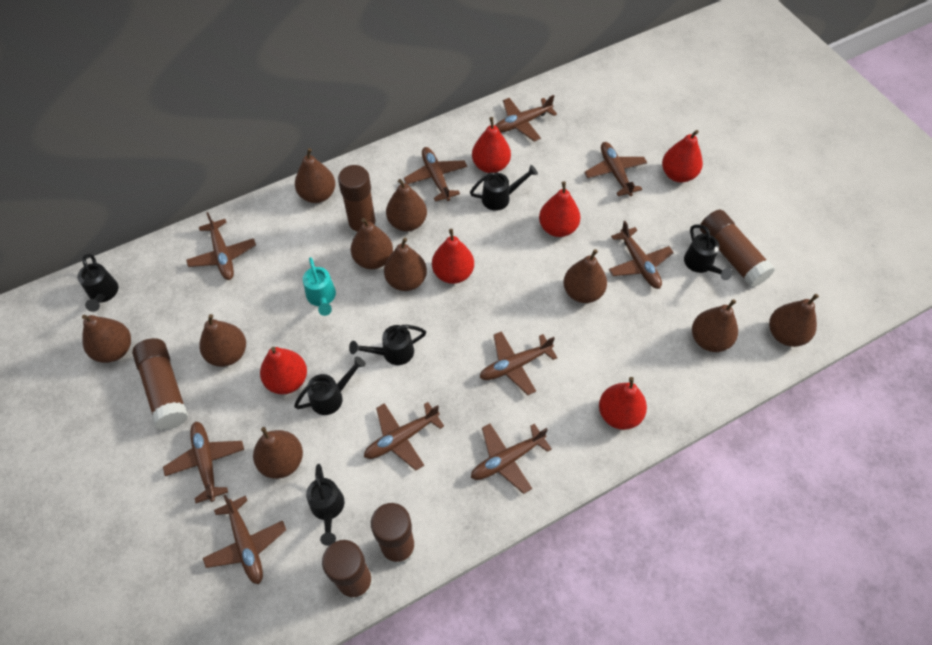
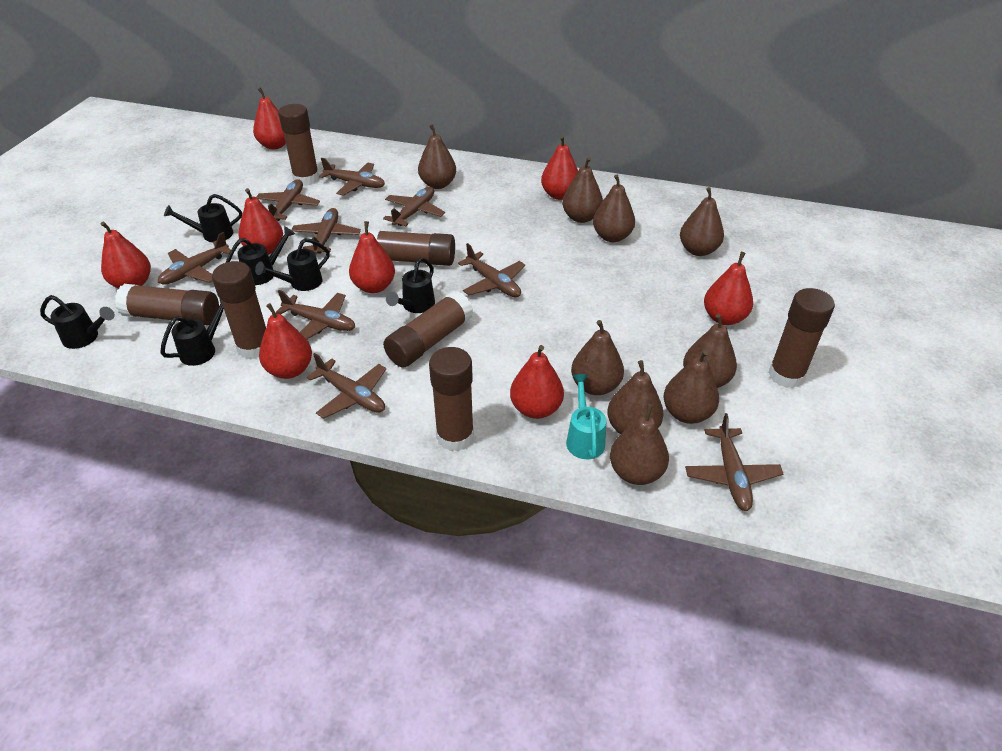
brown glue stick: [132,338,188,430] [322,540,374,601] [338,165,377,236] [371,503,416,566] [700,209,775,288] = 5 -> [115,284,219,325] [212,261,266,359] [278,104,320,186] [368,230,455,266] [383,291,474,367] [429,347,474,451] [768,288,835,388] = 7
brown pear: [82,315,131,363] [199,314,246,367] [253,427,303,479] [295,148,335,203] [351,218,393,269] [384,238,427,291] [386,179,427,232] [563,249,607,303] [692,299,738,352] [769,294,819,347] = 10 -> [418,124,456,189] [562,157,603,223] [571,320,624,395] [593,175,635,242] [607,360,663,434] [610,404,669,485] [664,350,719,424] [680,187,724,256] [683,314,737,388] = 9
brown plane: [163,421,244,503] [186,212,256,280] [203,495,286,584] [364,402,444,470] [404,147,467,202] [471,423,552,494] [480,331,557,395] [495,95,557,142] [584,142,647,196] [609,221,674,289] = 10 -> [158,232,231,285] [256,179,320,221] [275,290,355,340] [292,208,361,255] [307,353,386,419] [319,158,385,196] [383,187,445,226] [458,243,525,297] [685,413,783,511] = 9
red pear: [260,347,307,394] [432,229,474,284] [472,117,511,173] [539,181,580,237] [599,377,647,430] [662,130,703,182] = 6 -> [100,222,151,289] [238,188,283,255] [253,88,286,150] [259,303,312,379] [349,221,395,293] [510,345,564,419] [541,136,578,200] [704,252,753,325] = 8

